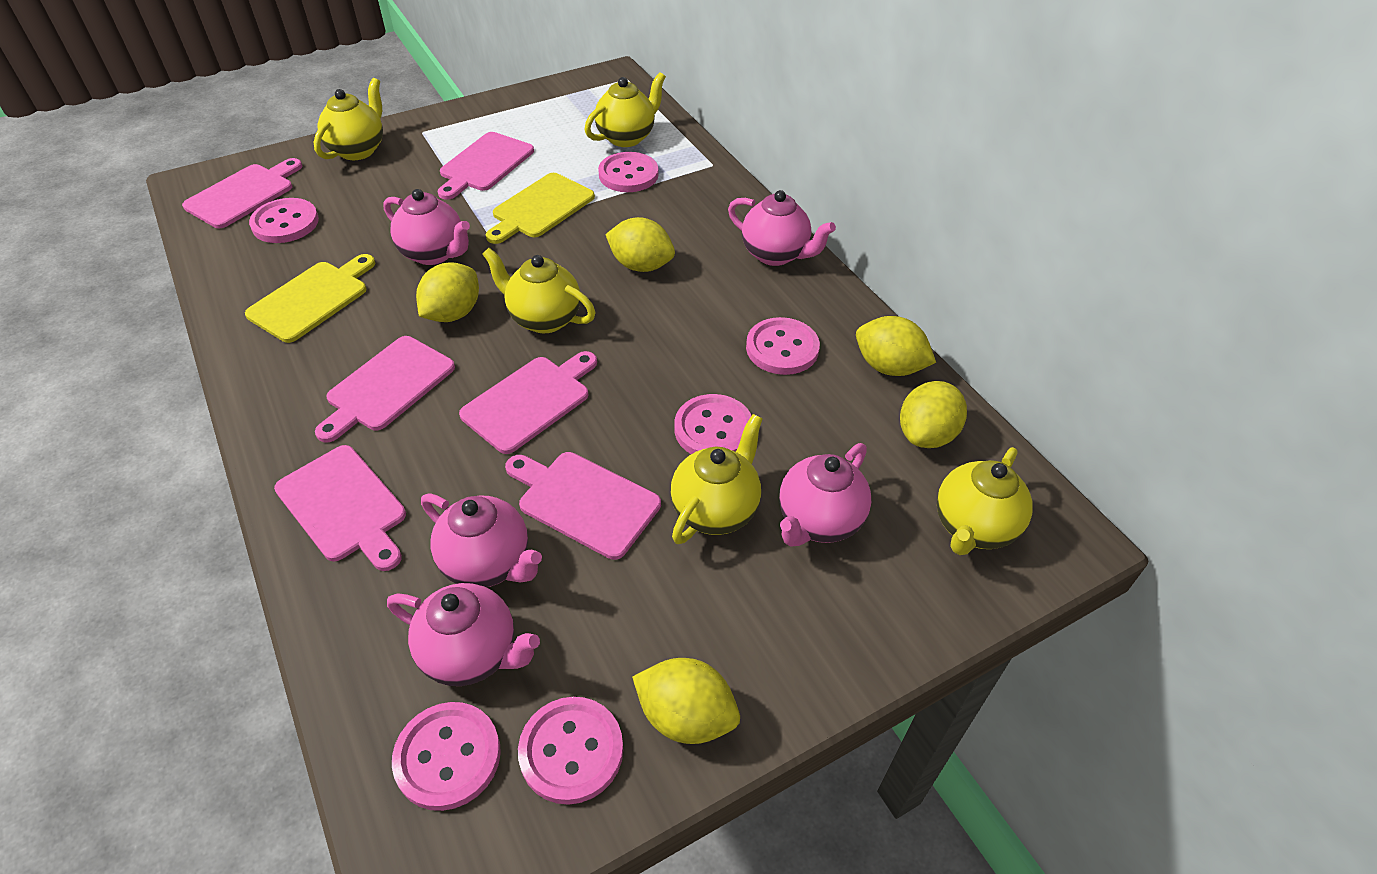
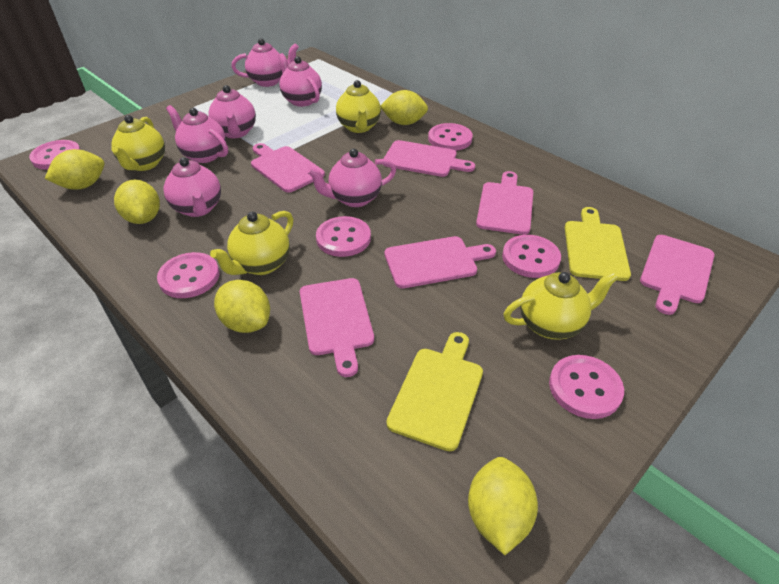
pink teapot: [383,189,470,265] [387,583,540,686] [421,493,542,587] [728,190,836,266] [779,443,871,546] = 5 -> [164,157,221,217] [166,105,228,163] [208,85,256,138] [231,38,299,87] [279,53,322,107] [307,148,396,207] = 6
yellow teapot: [314,78,383,160] [482,248,595,333] [585,72,666,147] [671,414,763,544] [937,447,1033,555] = 5 -> [111,115,165,171] [210,211,293,275] [336,80,381,133] [503,271,618,340] = 4

